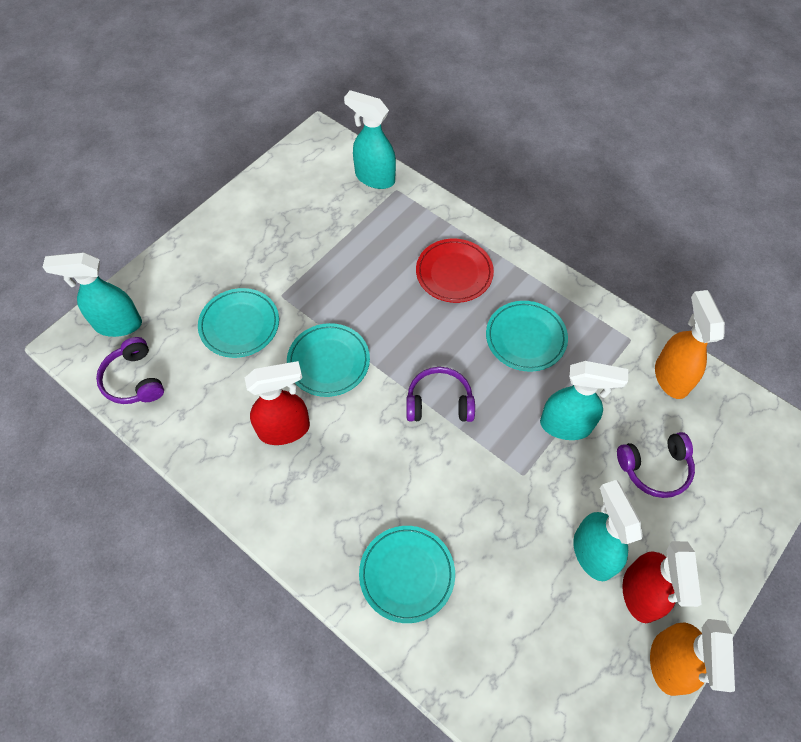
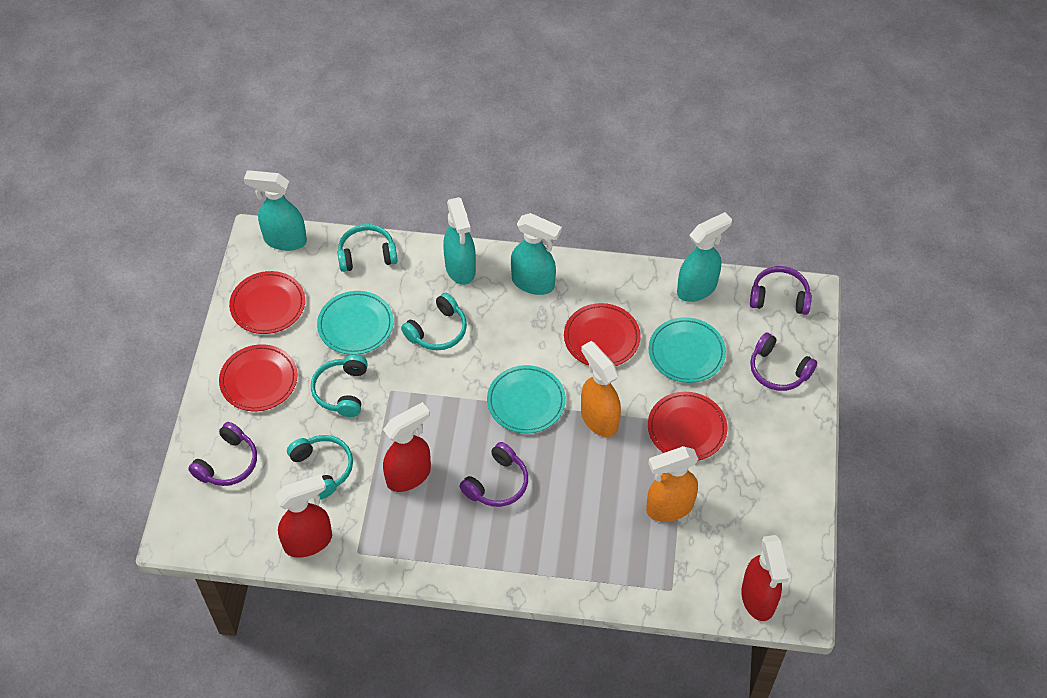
purple headphones: [96,337,164,404] [406,367,475,422] [617,432,695,498] = 3 -> [188,422,257,486] [459,442,528,507] [750,266,812,315] [750,332,817,391] = 4
red plate: [416,239,494,303] = 1 -> [219,344,298,411] [229,271,305,334] [564,303,641,366] [648,392,727,461] = 4
red spray bottle: [245,361,310,445] [622,541,702,623] = 2 -> [275,474,332,558] [383,402,431,492] [741,535,789,621] = 3
turquoise headphones: none = 0 -> [287,435,353,499] [311,355,368,417] [337,224,398,272] [401,293,467,350] = 4
turquoise plate: [198,288,279,358] [287,323,370,397] [359,526,455,623] [486,301,568,372] = 4 -> [317,291,393,355] [487,365,566,433] [649,317,726,383] = 3

